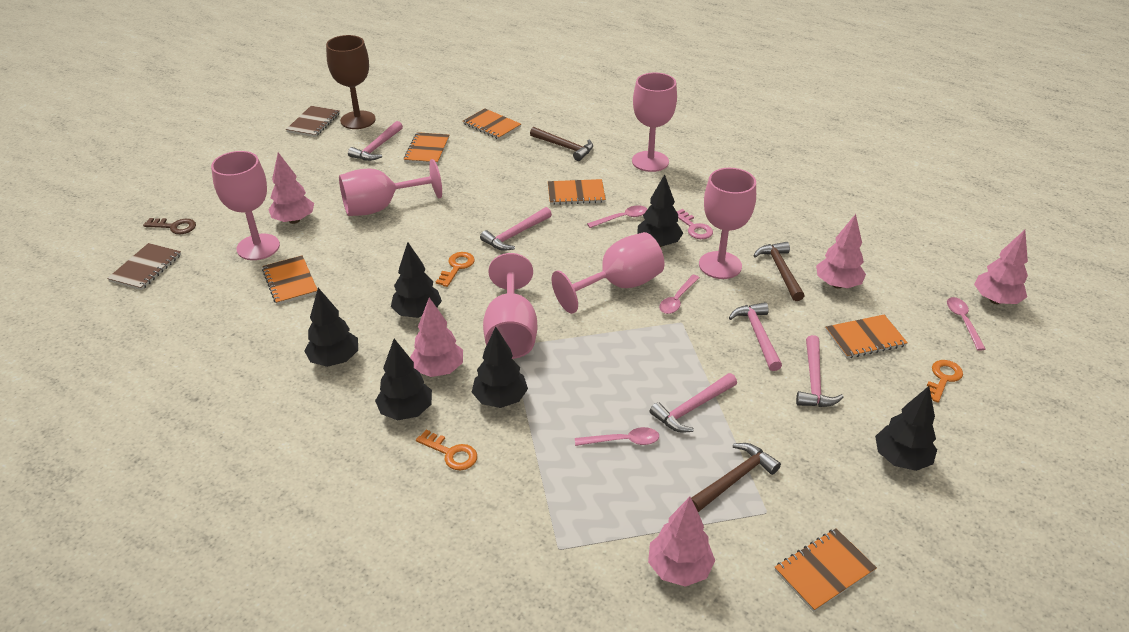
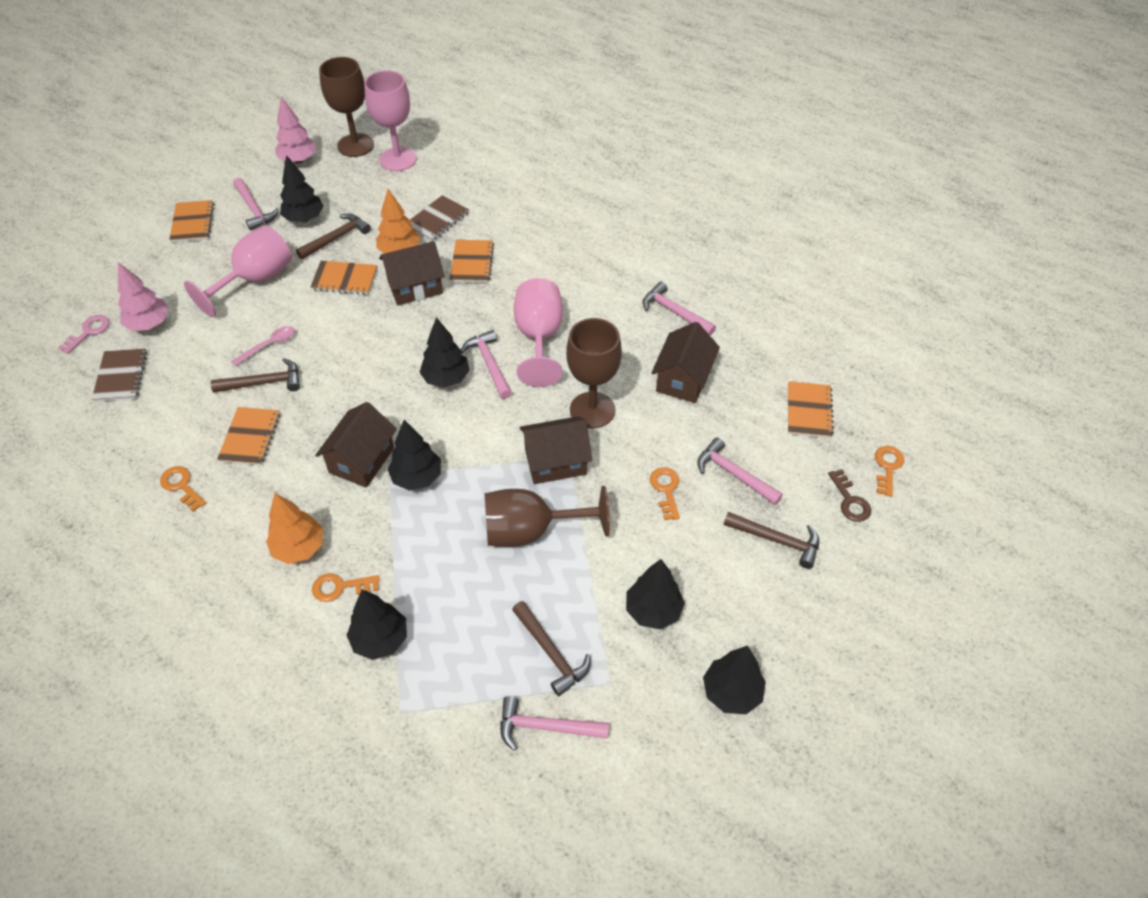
brown goblet: [326,35,376,129] = 1 -> [319,57,374,157] [485,486,610,547] [566,318,622,428] = 3
brown hammer: [530,127,593,161] [691,443,781,512] [753,242,804,301] = 3 -> [211,358,300,393] [296,213,371,259] [512,601,591,696] [724,512,819,569] = 4
brown house: none = 0 -> [315,402,397,488] [379,241,445,305] [519,416,592,484] [651,322,720,403] = 4
orange key: [416,429,477,470] [436,252,475,287] [927,360,963,403] = 3 -> [160,466,206,512] [312,573,380,602] [650,467,680,520] [875,446,904,497] = 4
orange notebook: [262,255,317,305] [404,132,449,165] [463,108,521,140] [548,179,606,205] [775,528,877,612] [825,315,908,359] = 6 -> [169,200,214,242] [217,407,280,465] [310,261,377,295] [450,240,494,283] [788,381,834,438] = 5
orange tree: none = 0 -> [266,493,323,564] [376,189,421,254] = 2
pink goblet: [211,151,280,260] [339,159,442,216] [483,253,537,359] [551,232,665,314] [632,73,677,172] [699,168,756,279] = 6 -> [184,226,292,317] [364,70,417,171] [514,278,563,387] = 3
pink spoon: [575,427,659,446] [587,205,647,228] [659,275,700,314] [947,297,986,351] = 4 -> [231,326,295,366] = 1
pink tree: [269,153,314,224] [410,298,463,377] [648,497,715,587] [816,214,866,288] [974,230,1028,304] = 5 -> [118,262,169,331] [275,97,316,164] = 2

